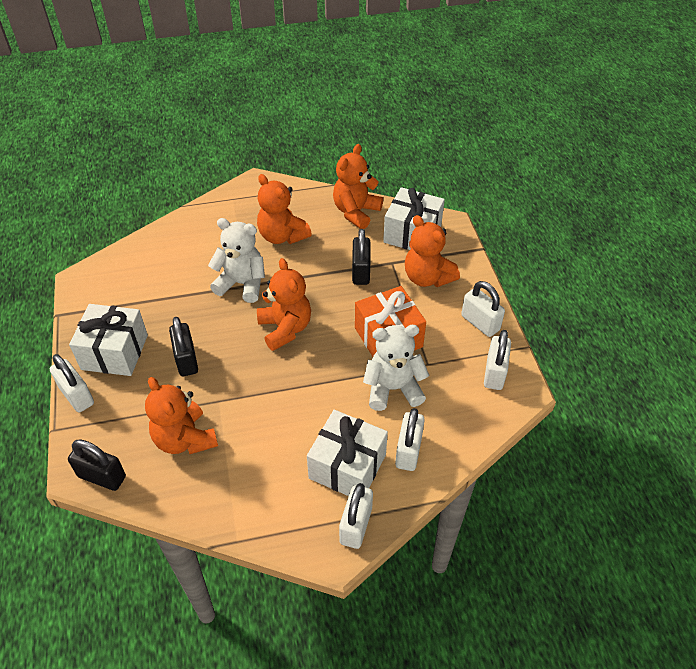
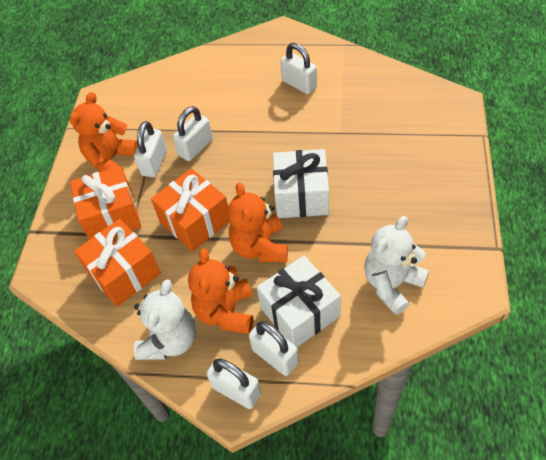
black padlock: [68,439,126,491] [169,317,198,376] [352,229,370,285] = 3 -> none = 0
orange gift: [355,286,426,357] = 1 -> [70,166,141,240] [74,219,161,307] [151,168,230,252] = 3
orange teddy bear: [145,377,218,454] [257,174,312,244] [257,258,311,351] [333,144,383,229] [405,215,460,287] = 5 -> [70,92,138,171] [188,248,253,334] [228,183,288,262] = 3
white gift: [69,304,148,376] [307,410,388,496] [383,187,445,250] = 3 -> [257,255,341,347] [273,149,329,218] = 2

